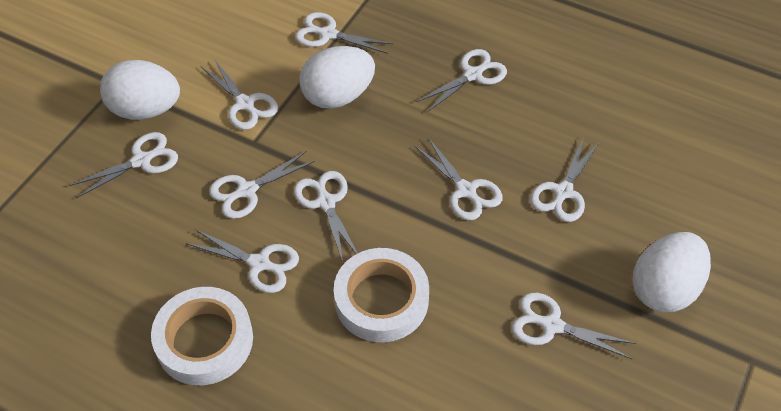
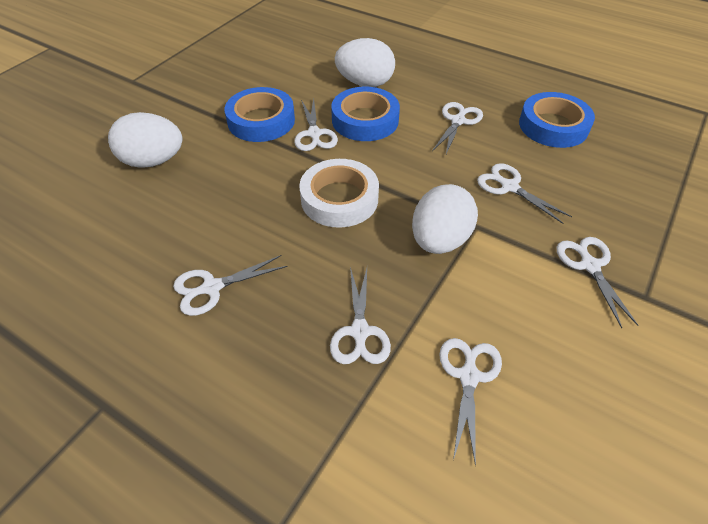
blue tape: none = 0 -> [225,87,295,142] [331,87,400,141] [519,92,595,148] = 3
white scissors: [68,132,178,198] [186,229,299,293] [201,59,278,130] [209,151,315,219] [294,171,358,262] [295,12,393,54] [415,138,503,221] [416,49,507,112] [512,293,636,359] [531,137,599,222] = 10 -> [173,255,288,316] [294,99,338,151] [330,267,391,364] [432,102,483,154] [439,338,502,466] [477,163,572,224] [556,237,639,328] = 7
white tape: [151,287,253,385] [334,248,429,342] = 2 -> [299,159,379,228] = 1

